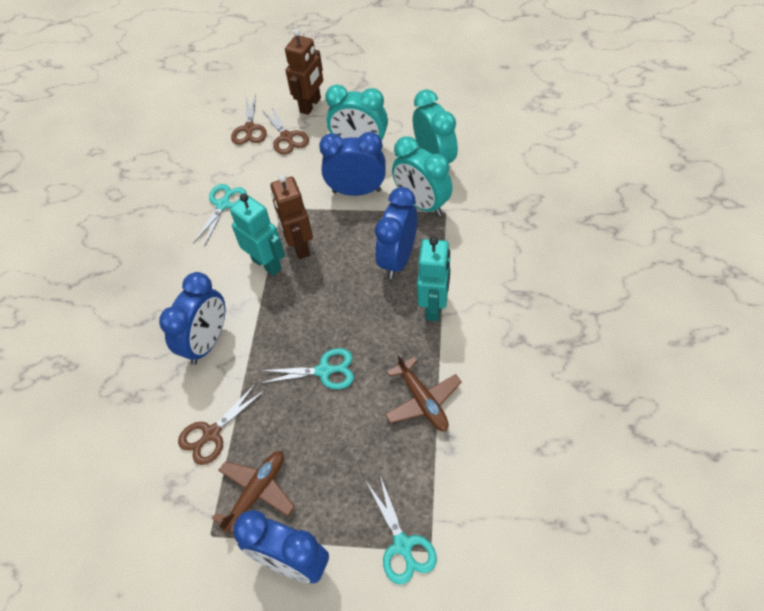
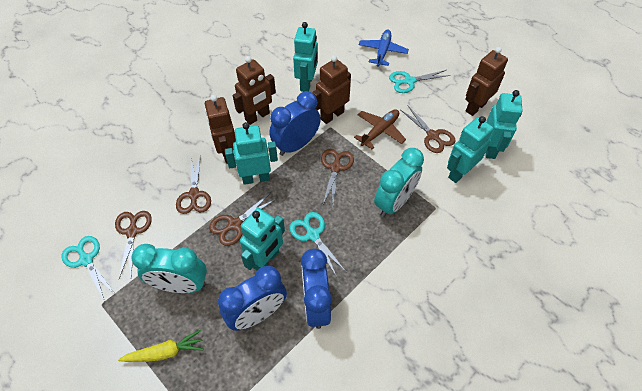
blue clock: [159,272,225,365] [233,510,329,583] [319,132,386,196] [375,187,417,279] = 4 -> [218,266,287,331] [269,91,321,156] [301,248,332,329] = 3
blue plane: none = 0 -> [359,30,409,67] = 1
brown plane: [212,451,295,534] [385,353,462,431] = 2 -> [354,109,406,149] = 1
brown robot: [270,174,313,259] [285,29,323,115] = 2 -> [205,95,236,164] [233,56,276,125] [312,55,351,124] [465,47,508,116] = 4
brown scissors: [178,382,265,465] [231,95,267,145] [262,107,309,155] = 3 -> [115,211,152,279] [176,154,211,214] [209,192,276,246] [321,149,354,204] [401,105,455,153] = 5
turquoise clock: [325,84,388,147] [392,136,453,216] [413,89,458,163] = 3 -> [131,244,207,293] [374,148,424,217] = 2
turquoise robot: [230,193,285,276] [417,237,450,321] = 2 -> [225,122,278,185] [240,208,285,270] [293,22,318,92] [447,116,493,183] [485,90,523,159] = 5
yellow carrot: none = 0 -> [118,330,204,362] = 1

